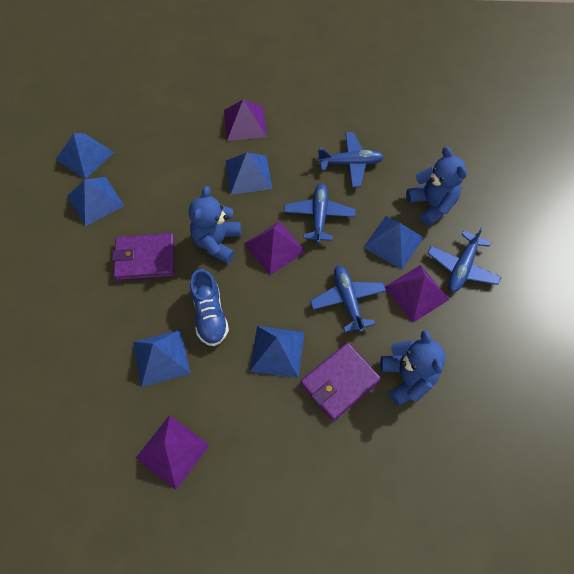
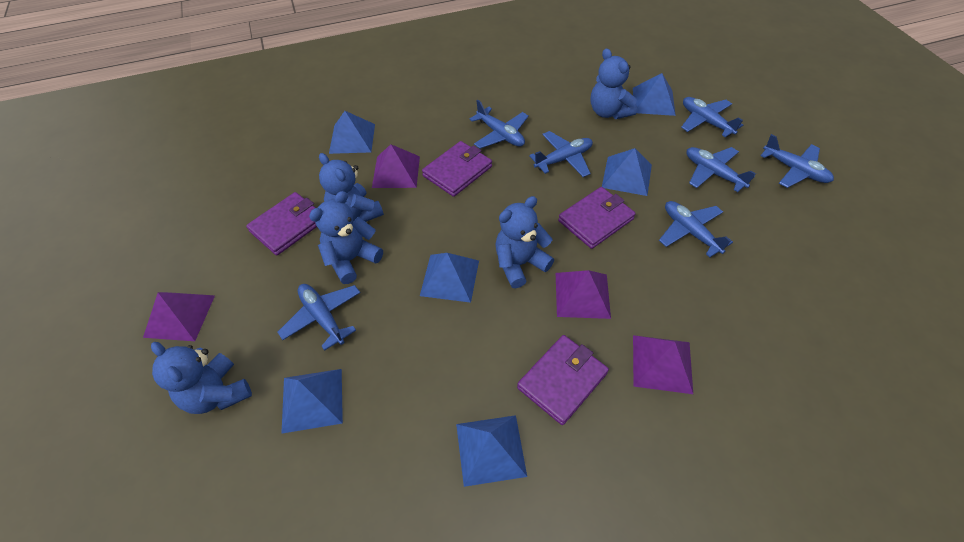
blue plane: [284,183,356,243] [310,265,386,333] [317,132,384,187] [428,226,501,292] = 4 -> [277,284,361,351] [469,99,529,149] [529,131,593,177] [659,201,733,258] [681,97,743,137] [686,147,756,192] [760,134,834,188] = 7
blue shoe: [190,269,229,346] = 1 -> none = 0
blue teddy bear: [189,186,241,264] [380,330,446,406] [406,147,467,226] = 3 -> [151,342,252,414] [309,191,383,284] [319,153,384,222] [495,196,554,288] [591,48,637,119] = 5
purple wallet: [112,233,175,281] [300,343,381,421] = 2 -> [246,192,317,255] [422,141,492,197] [517,335,609,425] [558,187,636,249] = 4

